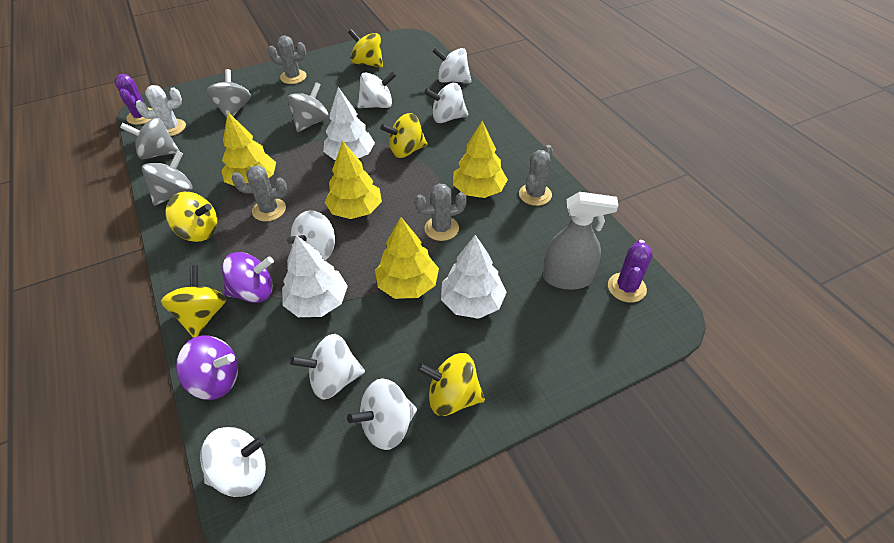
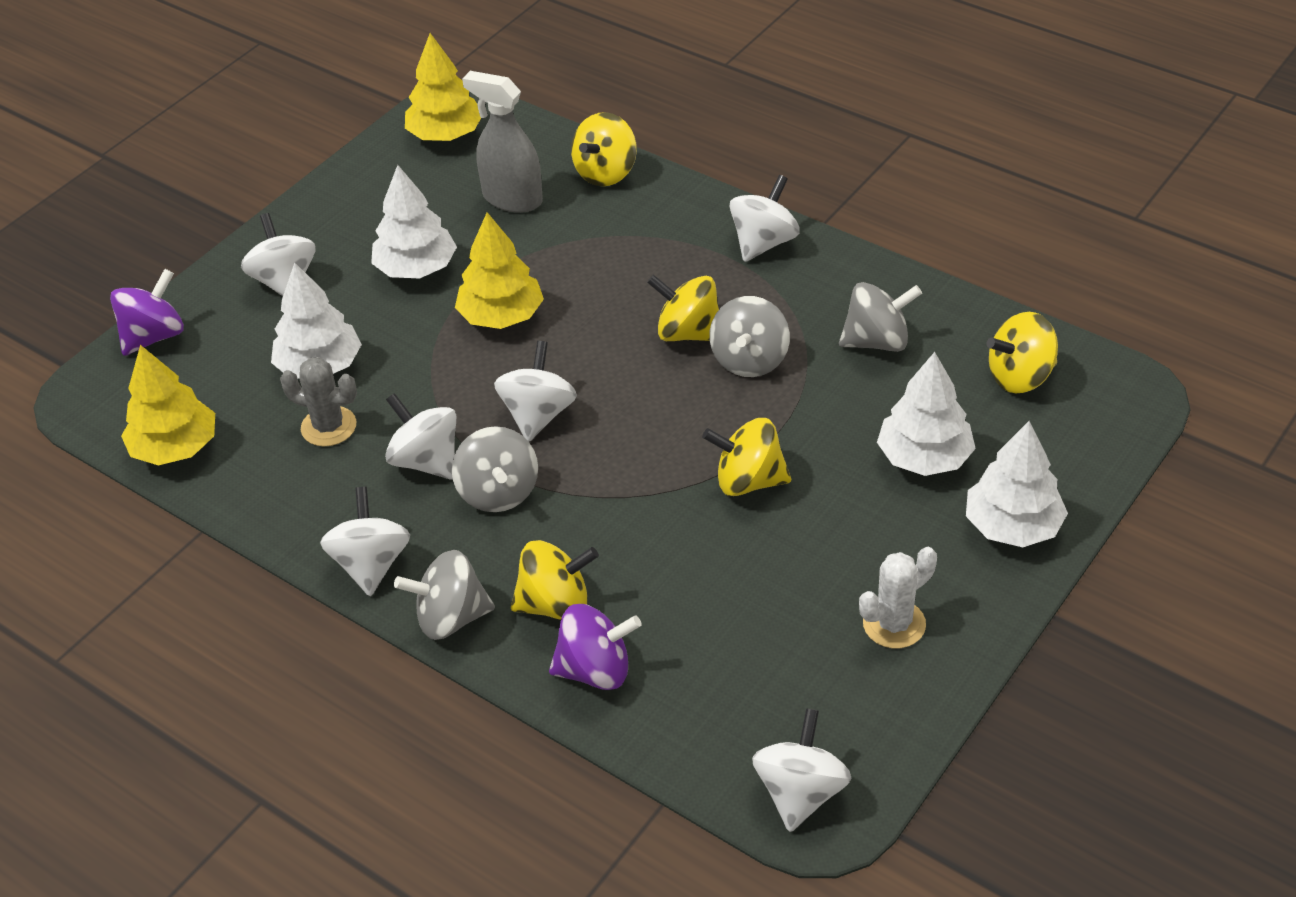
grey cactus: [231,165,287,222] [268,35,307,84] [415,184,467,241] [519,145,553,206] = 4 -> [280,357,357,446] = 1
purple cactus: [114,74,153,125] [608,240,653,303] = 2 -> none = 0
white spinning top: [200,427,267,497] [287,210,335,260] [290,334,365,400] [347,378,417,450] [357,72,396,108] [424,83,468,123] [432,47,471,83] = 7 -> [241,213,316,296] [320,487,410,596] [385,393,456,479] [494,341,577,442] [730,175,800,262] [752,708,851,832] = 6
white tree: [282,235,348,317] [323,87,375,160] [441,235,507,319] = 3 -> [271,263,362,379] [371,165,457,278] [877,352,976,476] [966,421,1068,547] = 4
yellow tree: [221,112,276,186] [324,140,382,219] [375,217,439,299] [453,121,508,198] = 4 -> [121,345,215,465] [405,33,481,141] [455,212,544,329] = 3

